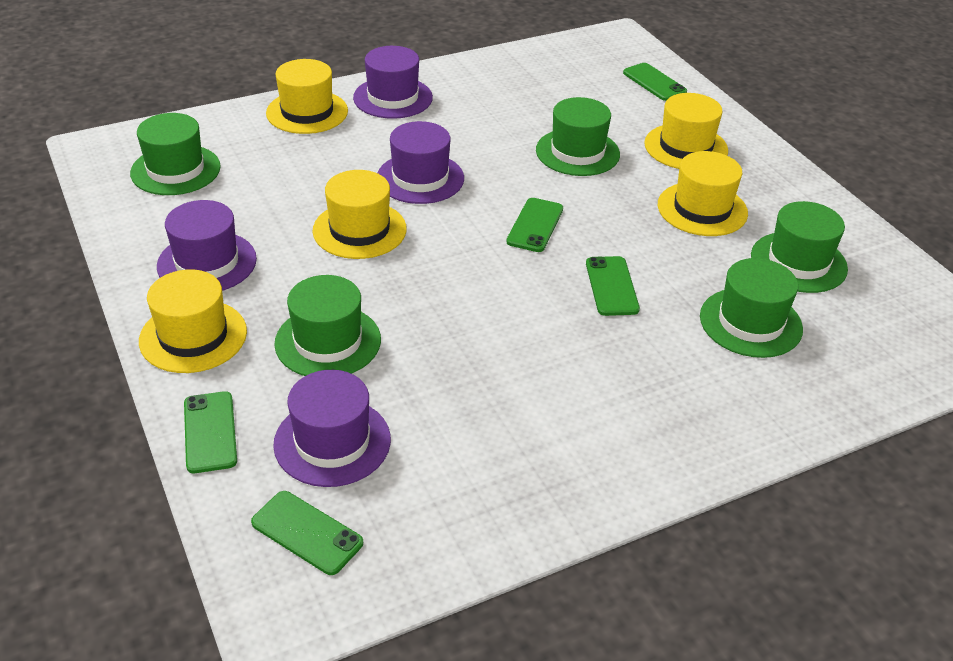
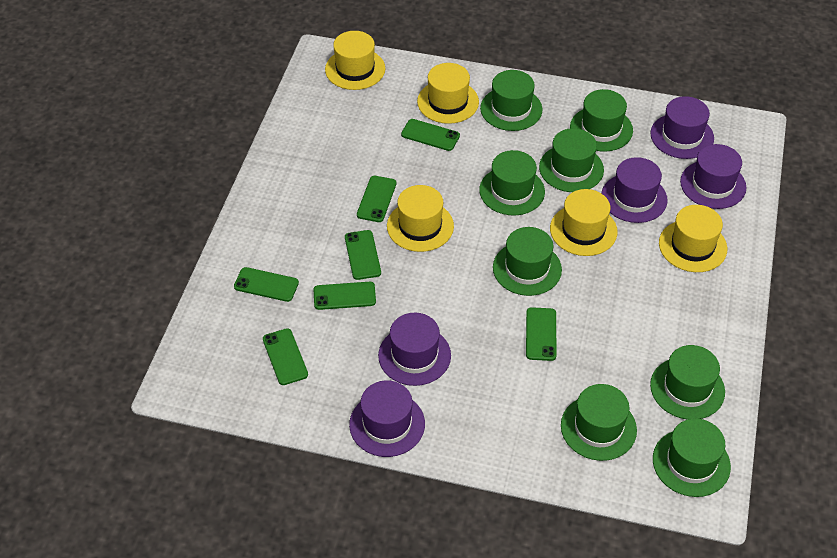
green hat: [130,113,221,195] [274,275,381,376] [536,97,620,176] [700,258,803,358] [751,201,848,293] = 5 -> [479,150,545,215] [480,70,543,131] [493,227,562,296] [539,128,604,192] [561,384,637,461] [570,89,633,152] [650,345,725,420] [653,418,731,497] = 8
green phone: [184,391,237,473] [251,491,363,575] [506,198,563,252] [586,256,640,316] [623,63,687,101] = 5 -> [234,267,299,302] [263,328,308,385] [313,282,376,310] [345,230,381,280] [357,176,396,222] [401,119,460,151] [526,307,556,361] = 7
purple hat: [157,200,257,291] [273,370,391,487] [353,46,433,119] [378,121,464,204] = 4 -> [349,380,425,457] [378,313,451,386] [601,157,668,223] [650,96,714,159] [680,144,747,209] = 5

